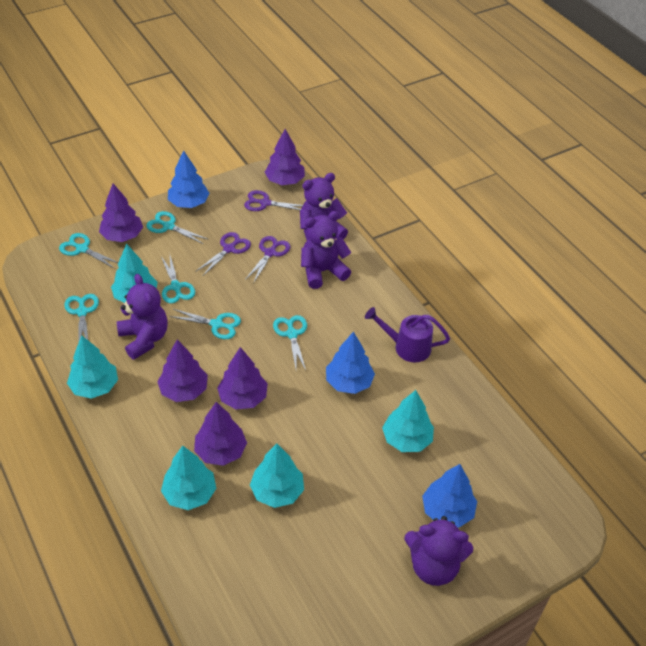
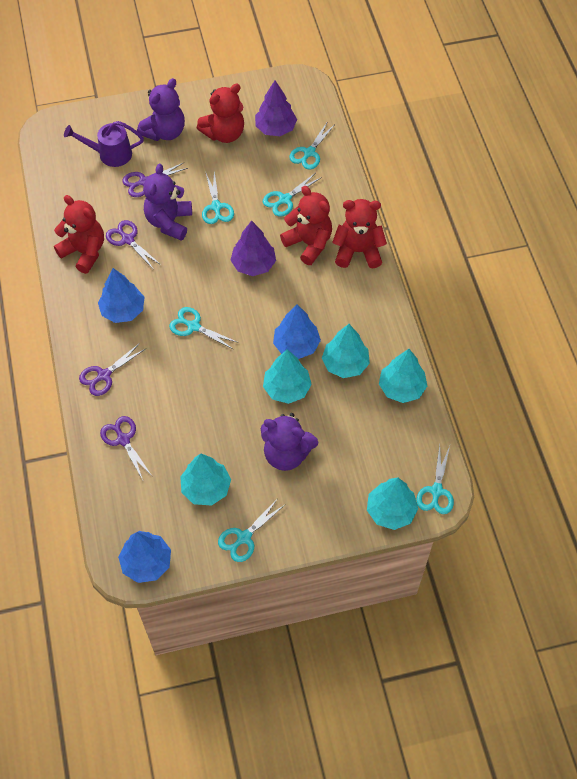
purple scissors: [195,232,251,276] [244,190,303,211] [245,236,290,283] = 3 -> [79,343,145,396] [100,416,153,480] [106,220,161,270] [122,162,188,197] = 4
purple teddy bear: [117,274,168,360] [300,173,348,240] [301,211,351,289] [404,516,473,586] = 4 -> [137,78,185,141] [143,164,192,240] [261,413,318,471] = 3
purple tree: [99,183,143,242] [157,340,208,402] [194,402,247,466] [217,347,268,409] [265,129,305,185] = 5 -> [231,220,276,276] [255,80,297,136] = 2
red teddy bear: none = 0 -> [54,195,104,274] [197,84,244,143] [280,186,332,265] [332,199,387,268] = 4

